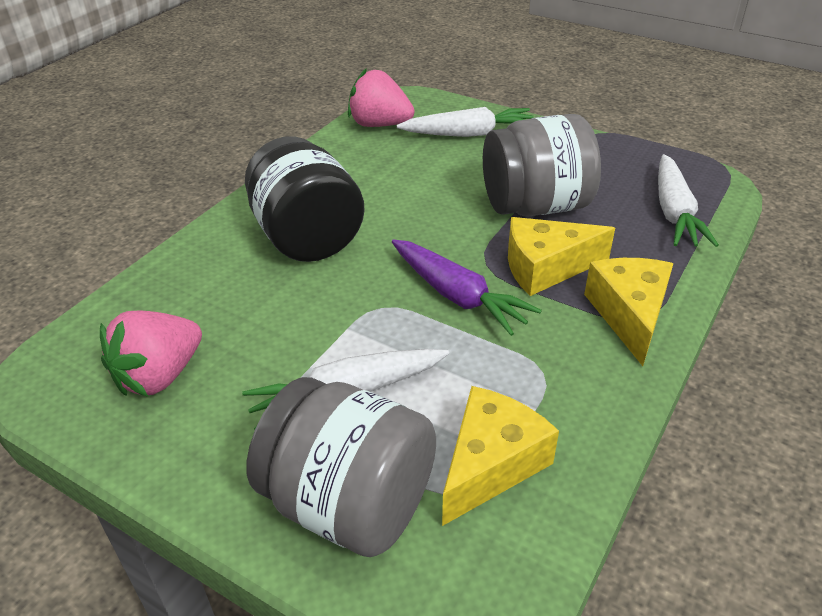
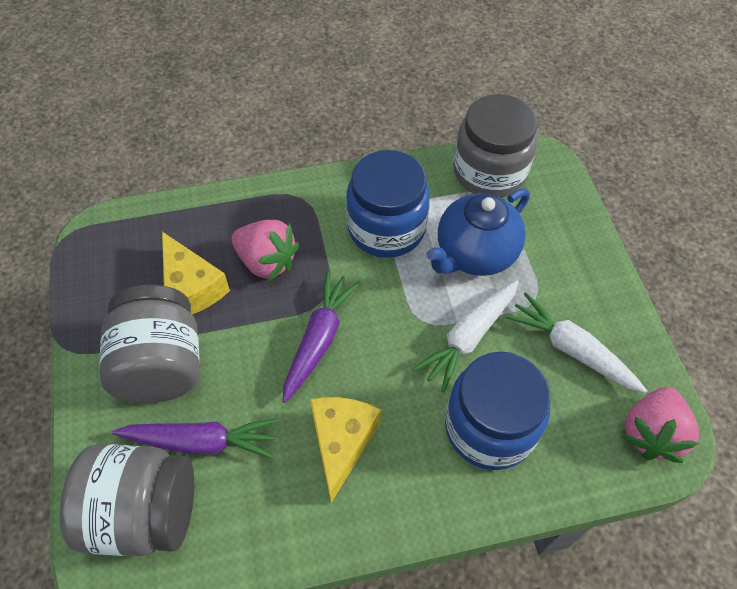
black jar: [245,136,365,262] = 1 -> none = 0
blue jar: none = 0 -> [346,150,430,258] [445,352,550,470] = 2
blue teapot: none = 0 -> [426,188,530,276] = 1
grey jar: [246,377,436,557] [483,114,601,217] = 2 -> [60,444,194,556] [100,285,200,403] [453,94,538,198] = 3
purple carrot: [392,239,542,336] = 1 -> [112,419,277,459] [283,271,361,403] = 2
white carrot: [242,349,449,430] [397,107,533,137] [658,154,719,247] = 3 -> [413,280,519,393] [506,292,647,394] = 2
yellow cheese: [442,386,559,526] [508,217,615,296] [584,258,674,366] = 3 -> [162,232,230,314] [310,397,381,503] = 2

